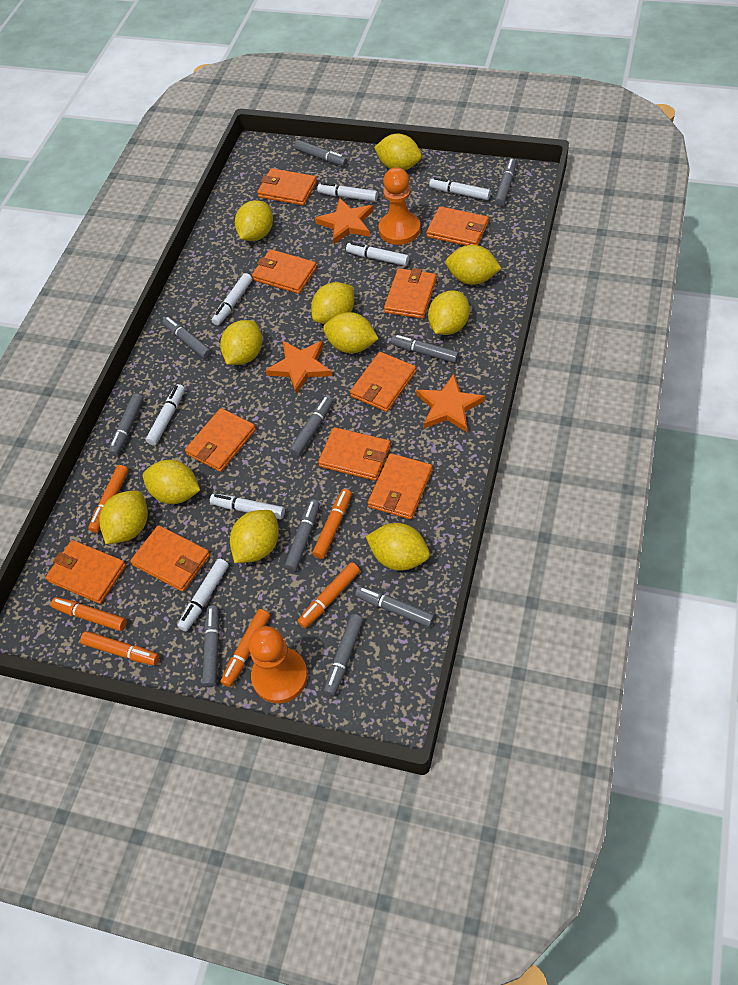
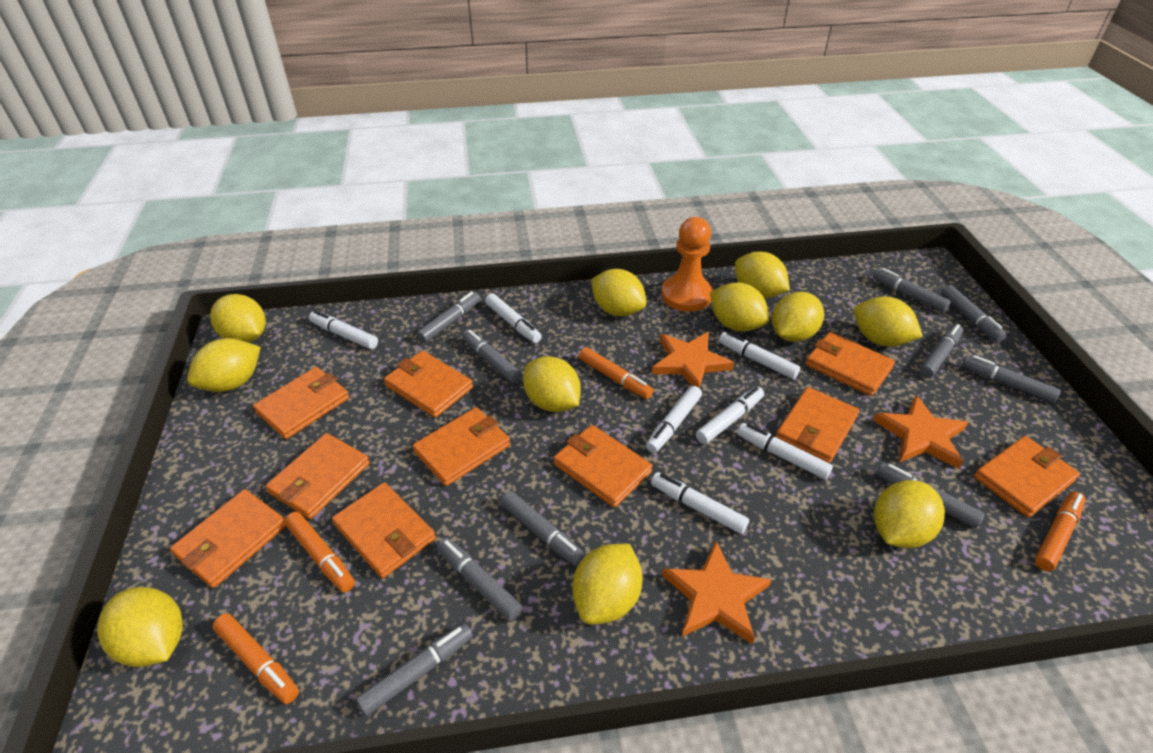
orange marker: [51,597,127,631] [80,631,159,665] [88,465,129,533] [220,609,270,687] [298,562,360,628] [312,489,352,559] = 6 -> [212,613,299,704] [284,512,355,593] [579,347,653,399] [1034,492,1085,571] = 4
orange pawn: [248,626,308,704] [379,167,421,245] = 2 -> [661,217,713,312] = 1

